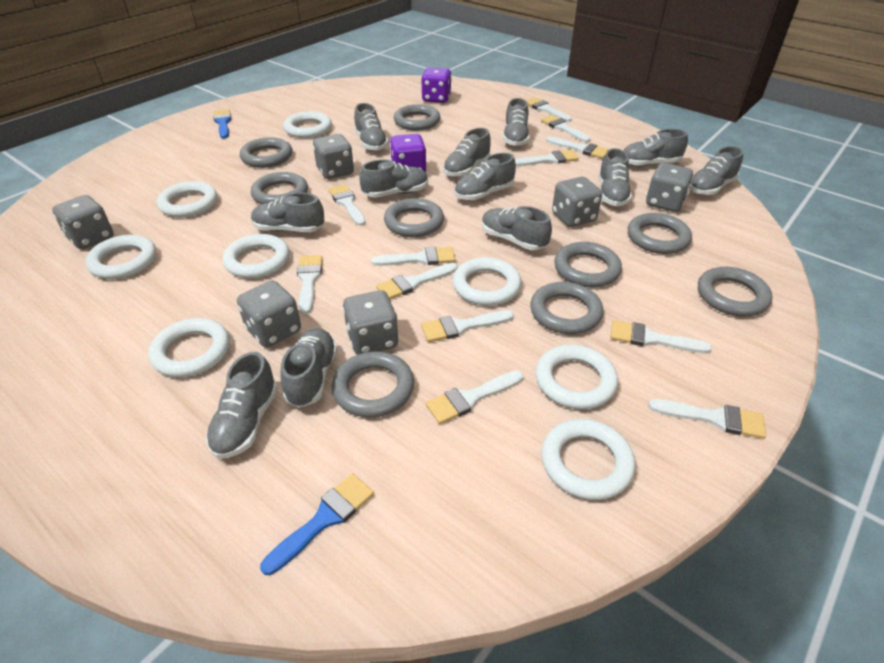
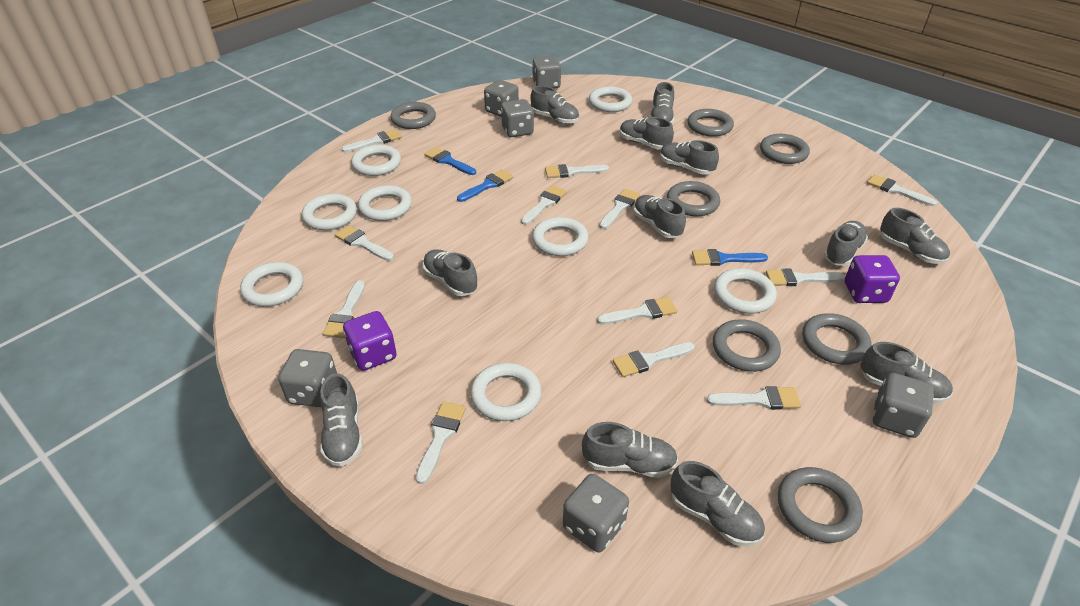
blue brush: [213,109,232,138] [260,473,374,575] = 2 -> [424,147,476,175] [457,169,513,202] [692,249,768,266] = 3
grey ring: [240,137,292,168] [251,172,308,204] [332,352,414,417] [384,198,444,237] [394,104,440,130] [530,282,603,334] [554,242,622,287] [628,213,692,254] [698,267,772,316] = 9 -> [390,102,436,129] [667,181,720,216] [687,109,734,137] [713,319,781,372] [760,134,810,164] [778,467,863,543] [802,313,871,365] = 7

